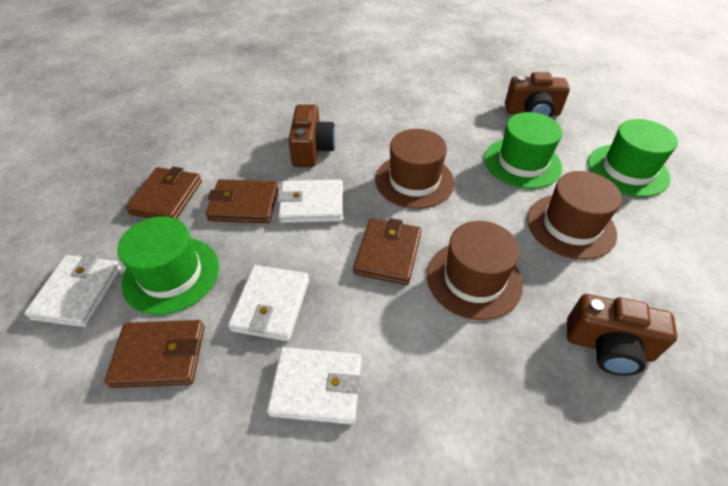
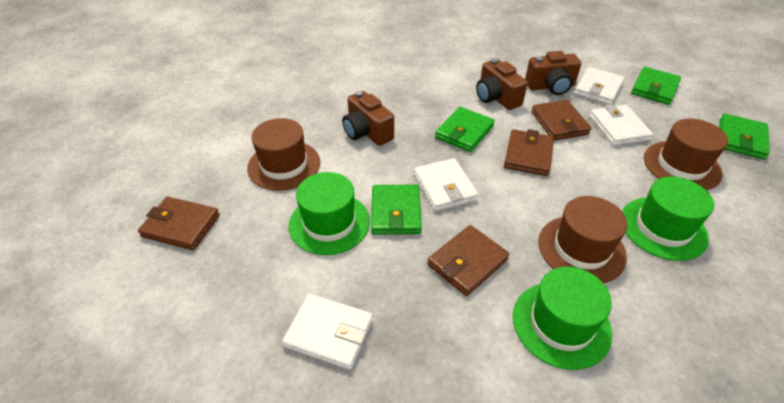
green wallet: none = 0 -> [371,184,422,235] [435,107,495,152] [631,67,681,105] [719,114,770,160] = 4

